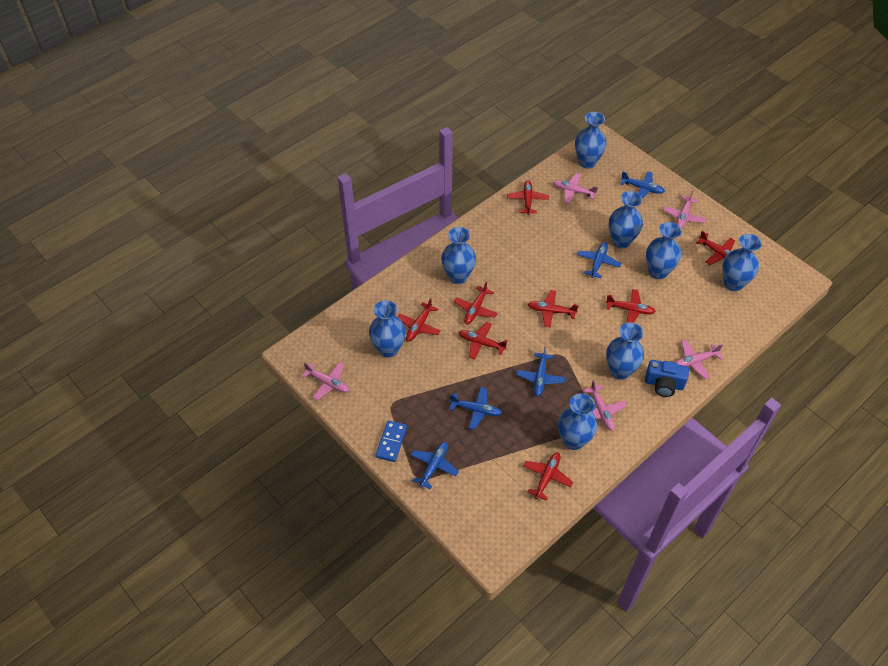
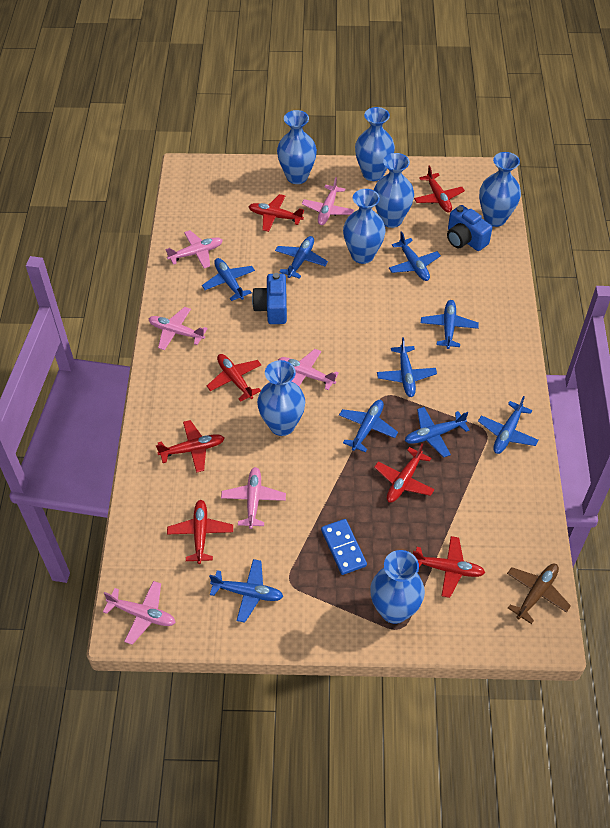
blue camera: [645,360,689,397] = 1 -> [252,273,287,324] [447,205,492,251] = 2
blue plane: [411,442,459,490] [449,387,502,430] [516,347,565,397] [577,242,621,278] [620,171,665,199] = 5 -> [202,258,255,301] [209,559,284,623] [275,236,328,279] [339,400,398,453] [377,337,437,397] [389,231,441,281] [405,407,470,457] [421,300,479,349] [478,396,539,454] = 9
blue vase: [369,300,406,358] [441,227,476,284] [558,393,597,450] [575,112,607,169] [606,322,644,380] [609,191,643,248] [646,222,682,279] [722,234,762,291] = 8 -> [257,360,305,436] [277,110,317,184] [343,189,385,264] [355,107,395,181] [370,550,425,624] [374,153,414,228] [479,152,521,227] = 7
brown plane: none = 0 -> [507,564,571,624] = 1
pink plane: [301,362,349,400] [553,173,598,204] [584,380,627,430] [663,190,706,229] [675,340,723,379] = 5 -> [103,581,176,645] [149,307,208,350] [166,230,223,268] [221,467,286,529] [278,349,339,390] [302,177,354,225] = 6
red plane: [398,298,441,341] [454,281,498,324] [458,322,508,360] [507,180,549,215] [523,452,573,501] [527,290,578,328] [606,289,656,323] [696,231,735,265] = 8 -> [156,420,224,473] [167,500,233,564] [207,354,261,402] [248,194,304,232] [374,443,435,502] [413,536,485,598] [414,165,465,213] = 7

